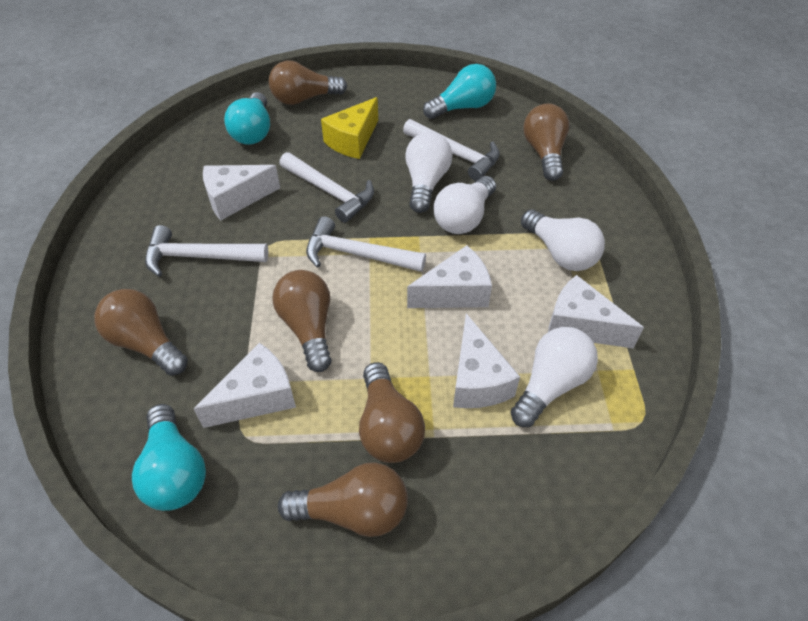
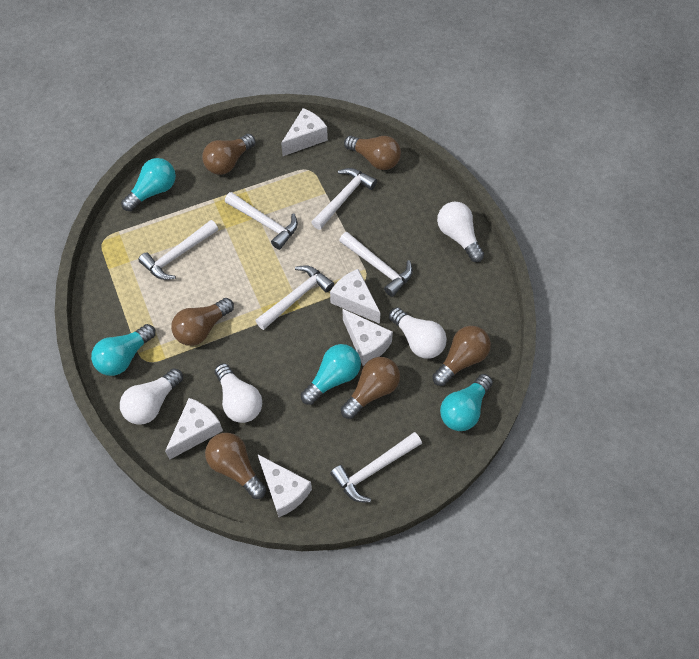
turquoise light bulb: [132,404,206,511] [224,92,270,145] [423,64,496,119] = 3 -> [91,324,156,376] [121,158,176,211] [301,344,361,405] [440,374,493,431] = 4
white hammer: [145,225,268,277] [279,152,374,223] [306,216,426,272] [403,119,500,181] = 4 -> [138,220,218,280] [225,192,298,250] [255,265,334,330] [312,168,377,230] [330,432,422,502] [339,232,413,297] = 6
yellow cheese: [321,97,378,159] = 1 -> none = 0

